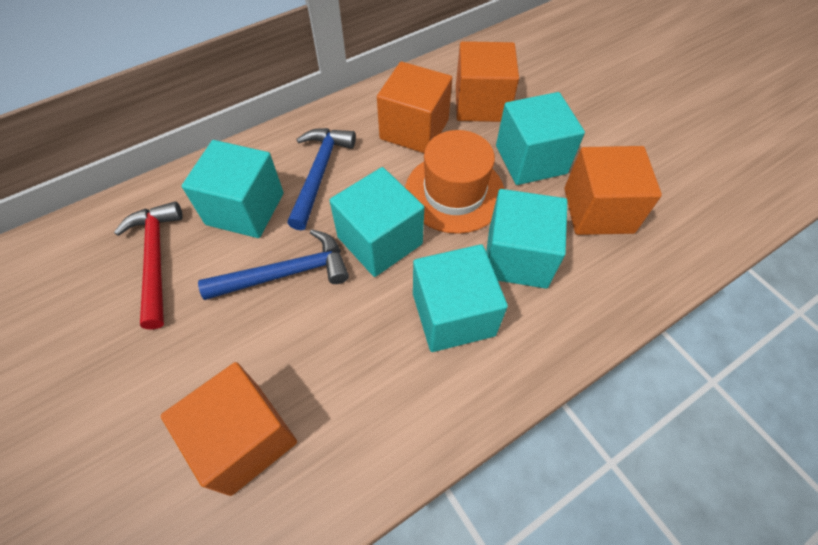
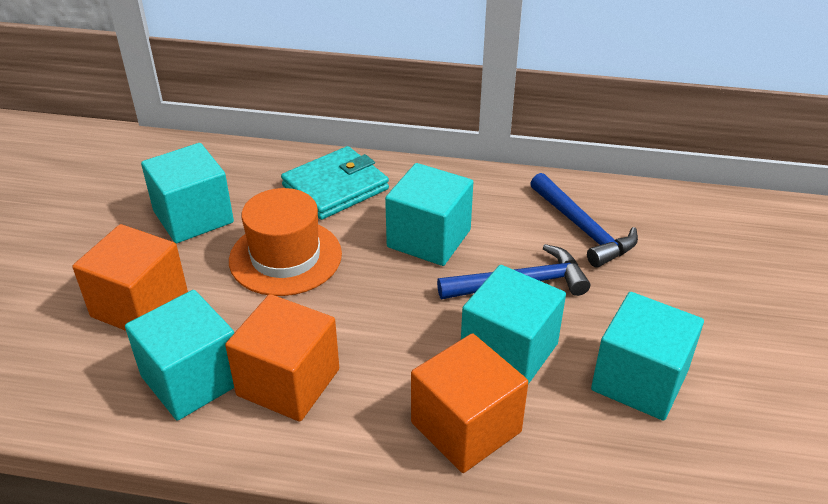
orange cube: [161,362,297,496] [377,61,452,153] [456,41,519,122] [564,146,662,235] = 4 -> [72,224,188,331] [225,294,339,422] [411,333,528,473] = 3
red hammer: [114,202,183,330] = 1 -> none = 0
turquoise wallet: none = 0 -> [281,146,389,220] = 1

